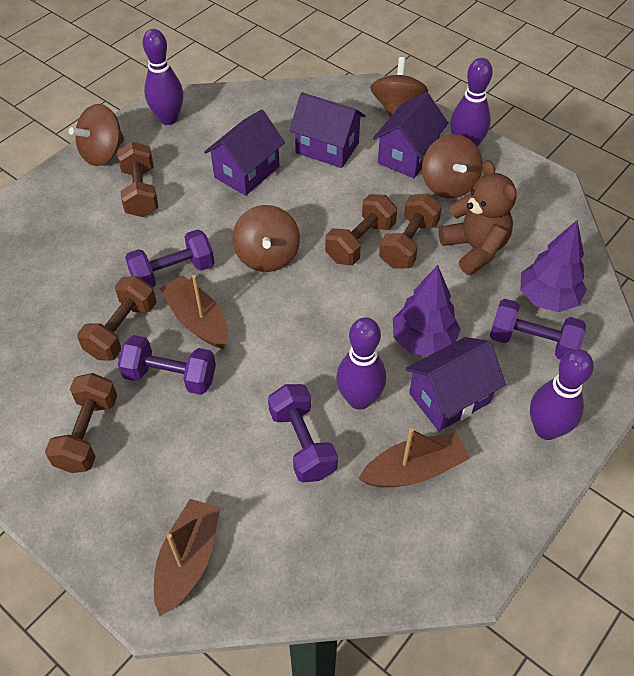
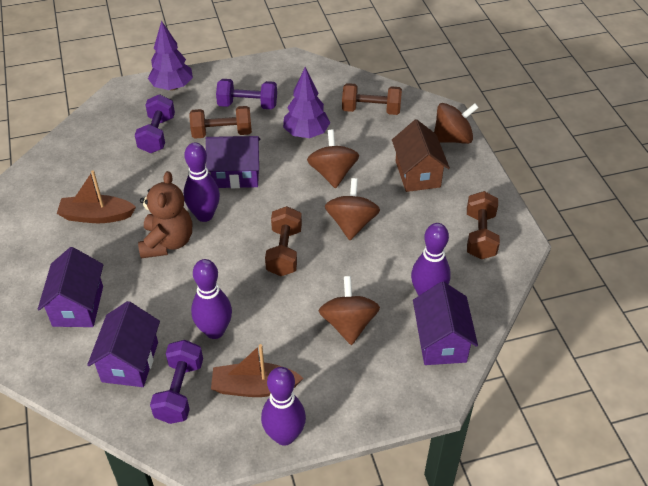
brown boat: [154,499,221,616] [160,275,228,349] [358,428,470,487] = 3 -> [57,170,136,223] [211,344,304,397] = 2
brown dumbbell: [45,373,117,473] [77,276,156,361] [117,142,158,217] [325,194,397,265] [379,193,442,269] = 5 -> [189,106,252,139] [265,206,302,276] [342,83,402,115] [467,191,500,259] = 4
brown house: none = 0 -> [392,119,450,192] = 1
purple dumbbell: [118,335,216,395] [125,229,215,288] [268,384,338,482] [490,299,586,360] = 4 -> [135,94,175,153] [150,340,203,424] [216,79,277,109] = 3

